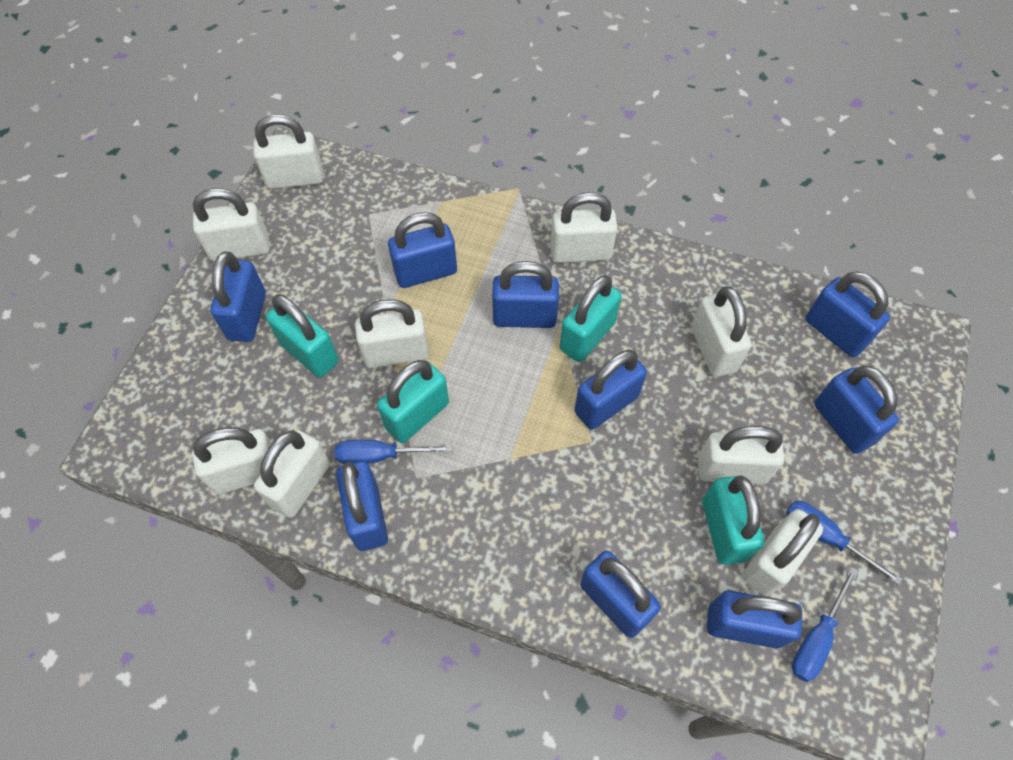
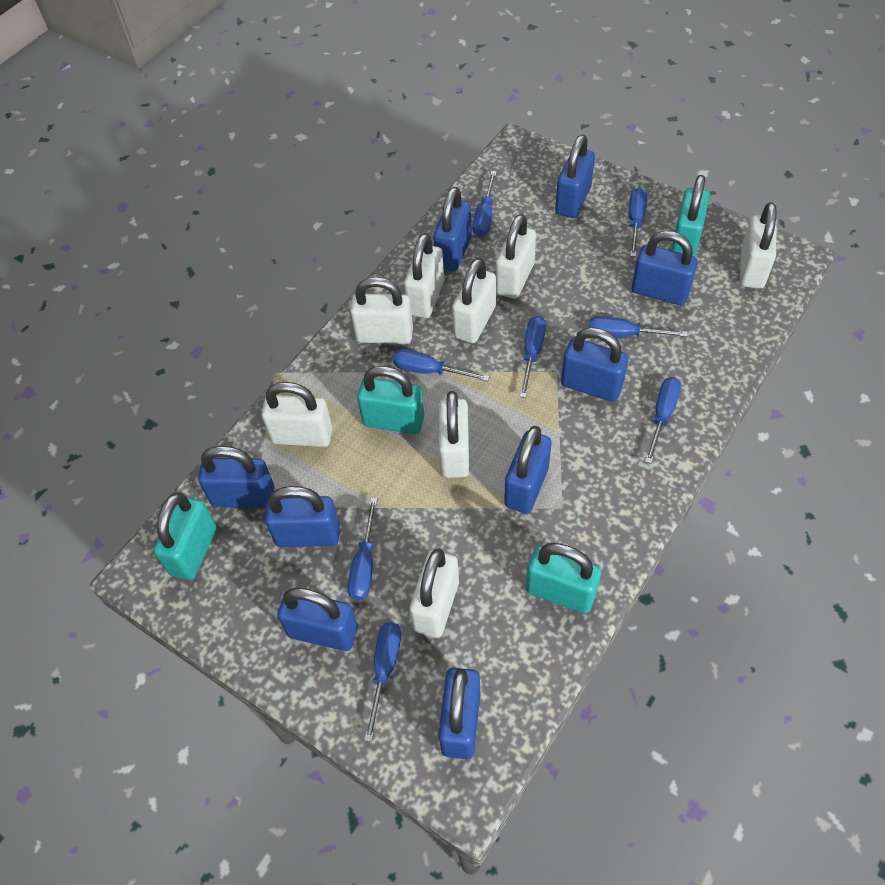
blue screwdriver: [335,440,452,464] [786,501,902,585] [792,567,859,682] = 3 -> [348,498,377,601] [364,622,401,742] [393,349,490,381] [472,171,497,237] [520,316,546,398] [589,316,688,338] [629,188,647,257] [645,377,681,464] = 8
white padlock: [192,427,272,494] [193,188,270,261] [253,114,323,189] [254,430,330,518] [355,299,429,368] [550,192,618,263] [691,286,751,377] [698,426,784,484] [743,509,823,596] = 9 -> [262,382,333,447] [350,277,413,344] [404,233,444,318] [410,548,459,638] [439,391,469,478] [452,258,496,343] [496,214,536,299] [740,202,777,289] = 8

